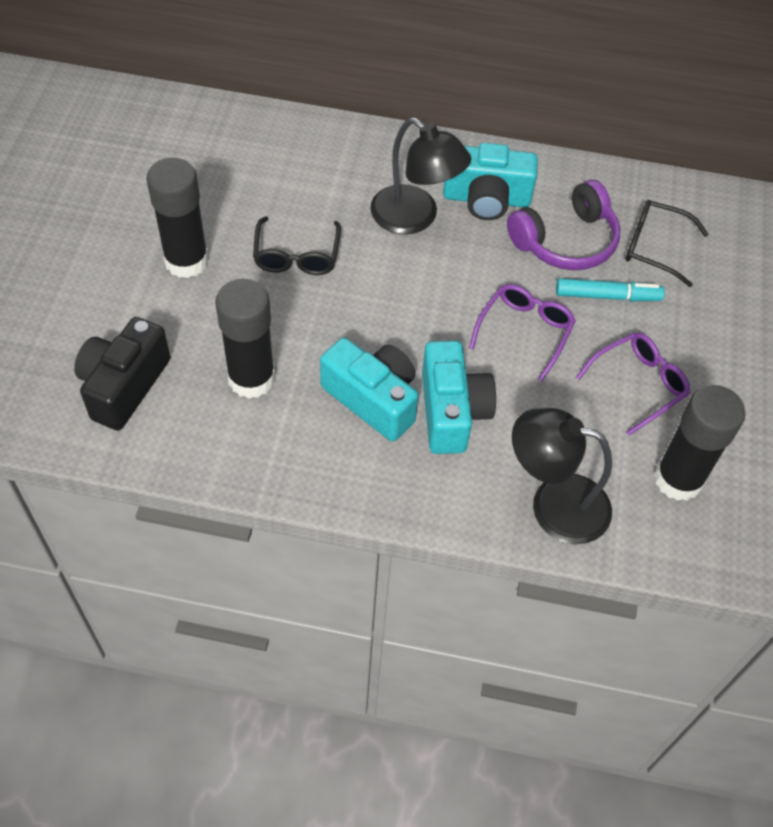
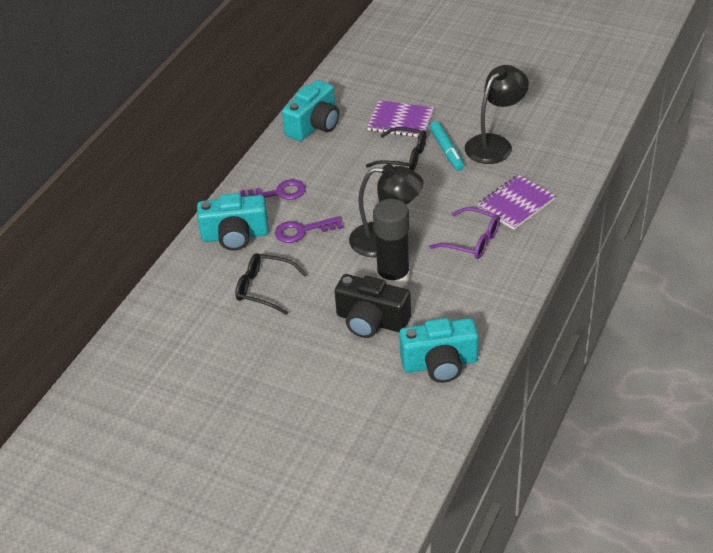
black glue stick: [146,158,209,278] [215,279,275,399] [654,385,746,501] = 3 -> [373,199,410,288] = 1
purple glasses: [469,284,576,381] [576,333,691,436] = 2 -> [429,207,500,259] = 1
purple headphones: [507,180,620,271] = 1 -> none = 0
purple key: none = 0 -> [240,179,306,200] [275,216,343,243] = 2
purple notebook: none = 0 -> [367,100,434,138] [477,175,555,230] = 2

